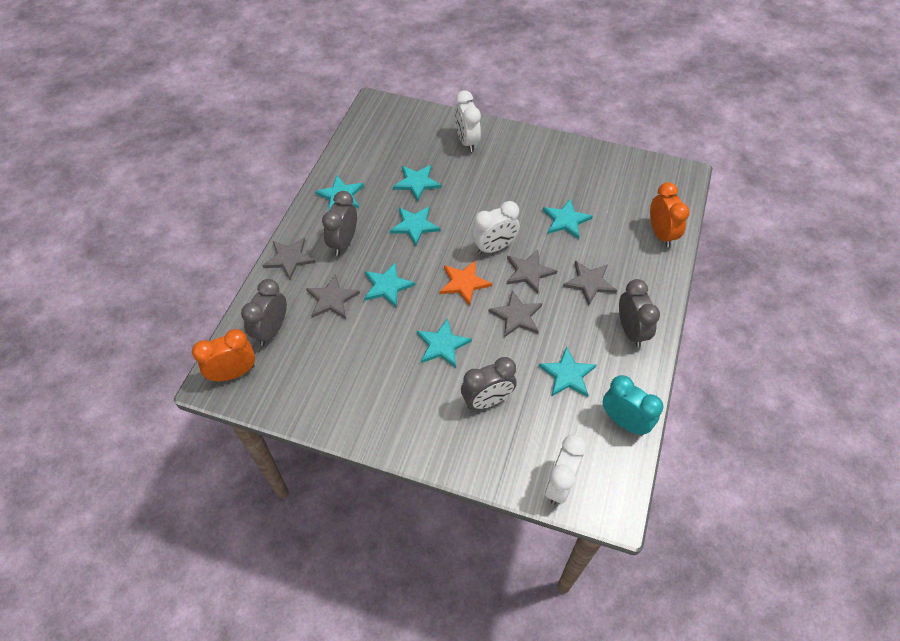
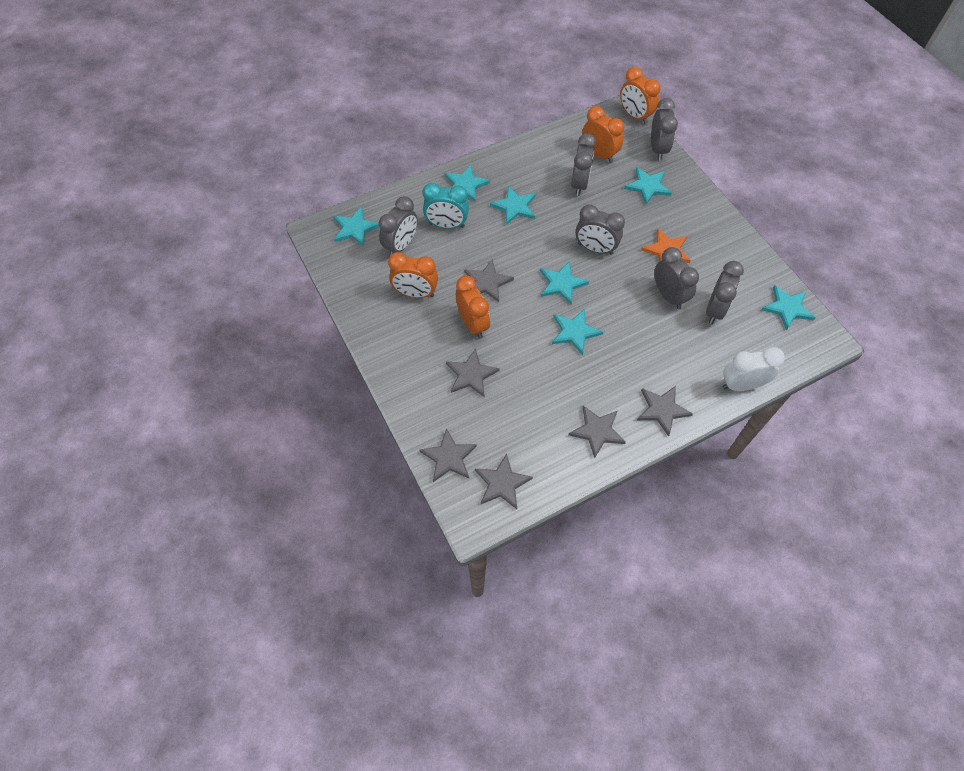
grey clock: [241,279,287,346] [322,191,357,256] [461,357,517,410] [619,279,660,347] = 4 -> [379,196,418,256] [571,133,596,196] [575,204,625,255] [651,98,678,160] [654,247,699,309] [706,261,744,324] = 6
grey star: [262,238,316,280] [306,274,360,319] [488,290,542,337] [507,250,557,294] [563,261,617,306] = 5 -> [420,428,477,482] [446,348,499,397] [464,259,514,302] [475,453,533,509] [569,406,626,459] [637,386,693,437] = 6
orange clock: [192,329,255,382] [650,182,690,247] = 2 -> [388,252,438,298] [456,275,490,338] [582,106,624,163] [620,67,661,124] = 4
white clock: [455,91,481,152] [472,201,520,255] [545,435,587,505] = 3 -> [723,347,785,391] = 1

